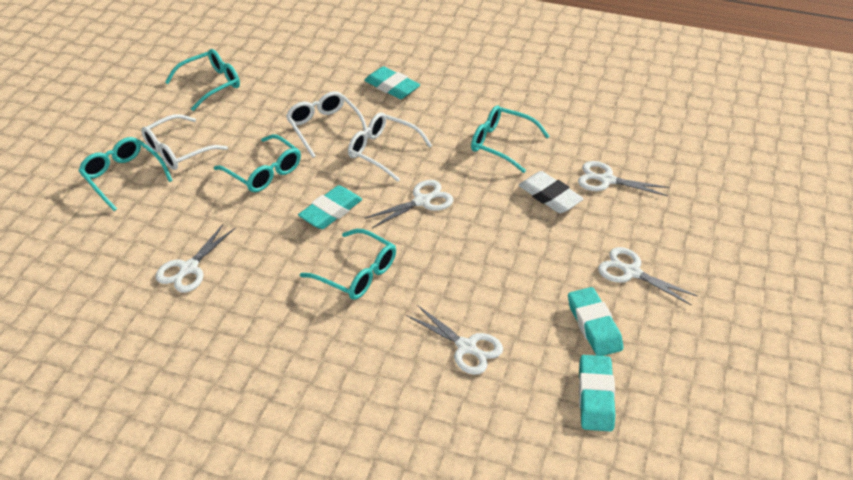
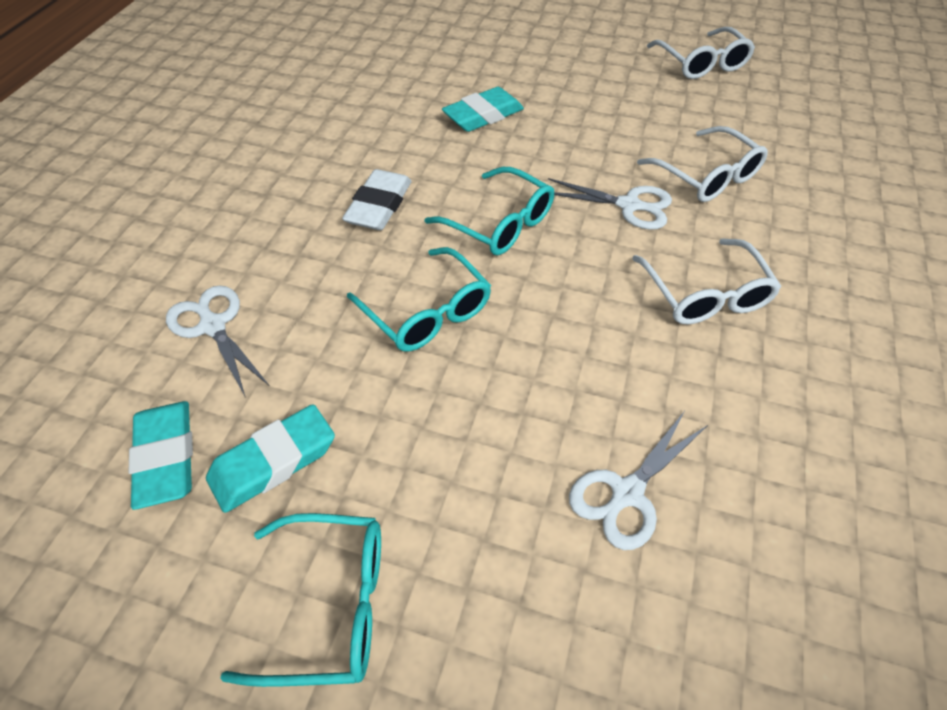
turquoise eraser: [298,185,362,229] [364,66,420,99] [568,287,623,356] [579,355,615,432] = 4 -> [128,401,193,510] [206,404,335,513] [442,87,524,132] = 3
turquoise glasses: [78,137,173,211] [165,49,240,111] [214,134,301,192] [300,229,396,300] [471,105,550,173] = 5 -> [220,513,381,687] [347,247,491,352] [424,167,554,255] = 3
white scissors: [155,223,235,293] [364,180,453,228] [406,305,503,375] [578,161,670,196] [598,247,698,305] = 5 -> [166,285,269,398] [548,178,672,230] [569,411,708,550] = 3

